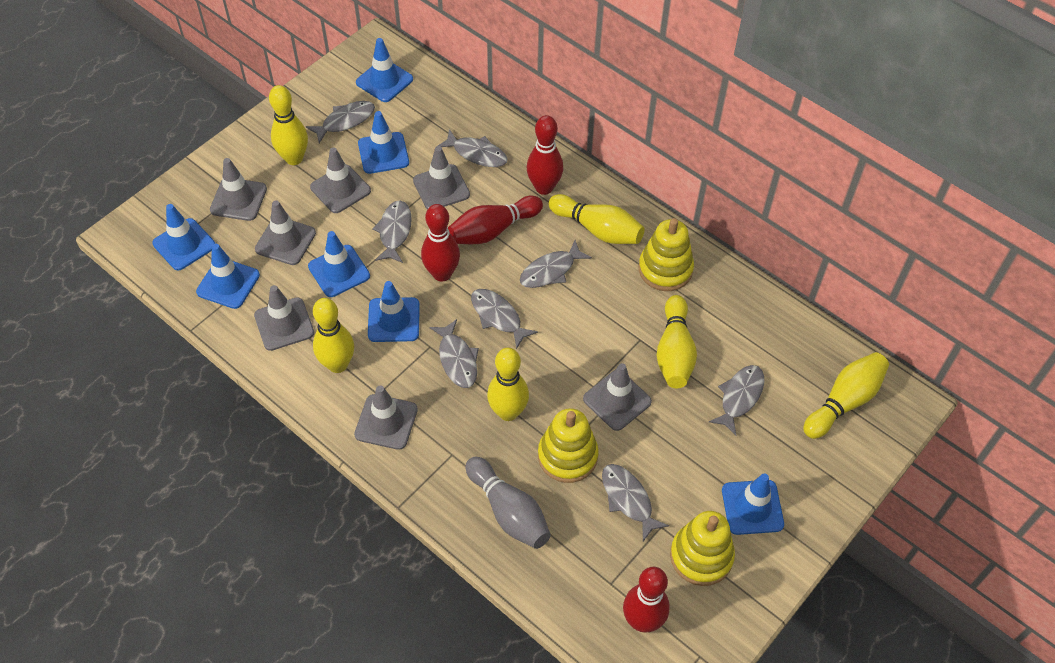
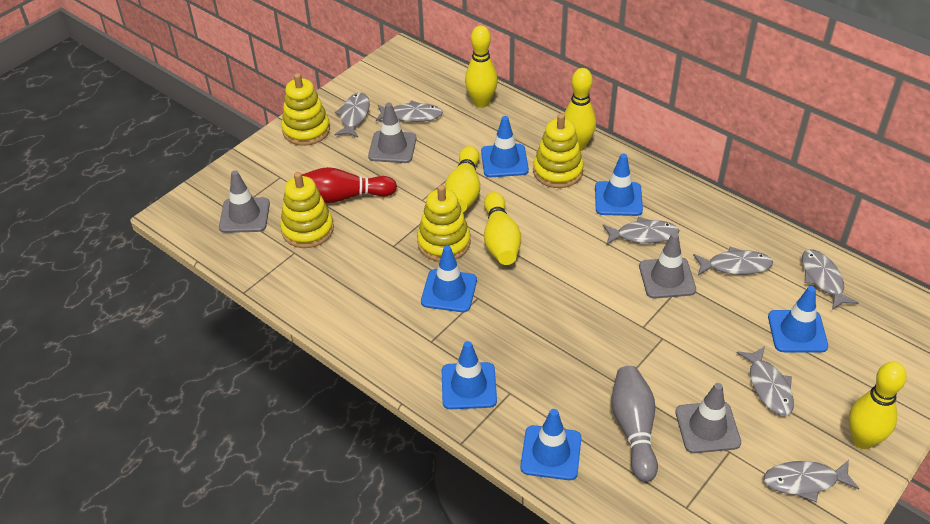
blue traffic cone: [152,204,215,270] [196,244,260,309] [308,231,370,297] [356,38,413,102] [358,111,409,174] [368,281,420,342] [722,474,784,535] = 7 -> [421,246,477,312] [442,341,497,409] [481,116,529,177] [520,409,582,480] [595,154,643,216] [768,286,828,353] = 6
grey fish: [306,101,375,143] [372,201,412,263] [429,319,479,388] [438,129,508,167] [471,289,538,349] [520,240,592,288] [602,464,669,541] [709,365,764,436] = 8 -> [334,93,370,138] [376,100,443,122] [603,217,679,245] [693,247,773,275] [737,346,794,416] [764,460,859,502] [802,249,859,310] = 7
grey traffic cone: [210,158,267,221] [254,285,314,351] [255,200,316,265] [310,147,371,213] [354,385,418,450] [413,146,470,209] [583,363,652,431] = 7 -> [219,170,270,233] [368,103,416,163] [639,232,696,299] [675,383,741,453] = 4
red bowling pin: [421,204,460,282] [448,196,543,244] [527,115,563,195] [623,567,670,633] = 4 -> [302,167,397,203] = 1
yellow bowling pin: [269,85,308,165] [313,298,354,373] [487,348,529,421] [548,194,645,244] [656,295,697,388] [803,352,889,439] = 6 -> [445,146,480,212] [465,26,498,108] [484,192,521,265] [564,68,596,151] [848,362,907,449] = 5
yellow stacking toy: [538,408,599,483] [638,218,694,291] [670,511,735,586] = 3 -> [280,172,334,248] [281,73,330,146] [417,185,471,262] [533,113,584,188] = 4

